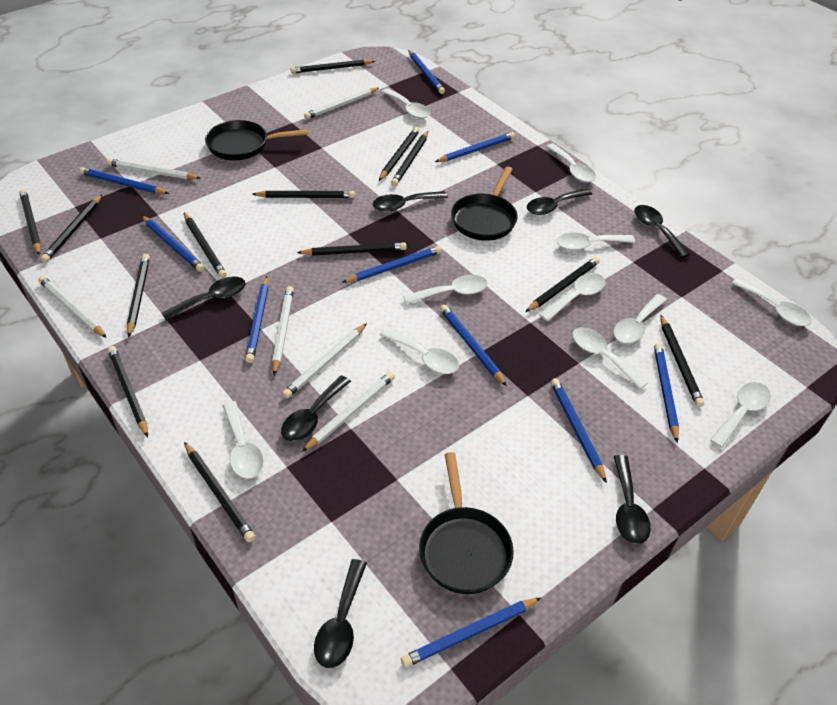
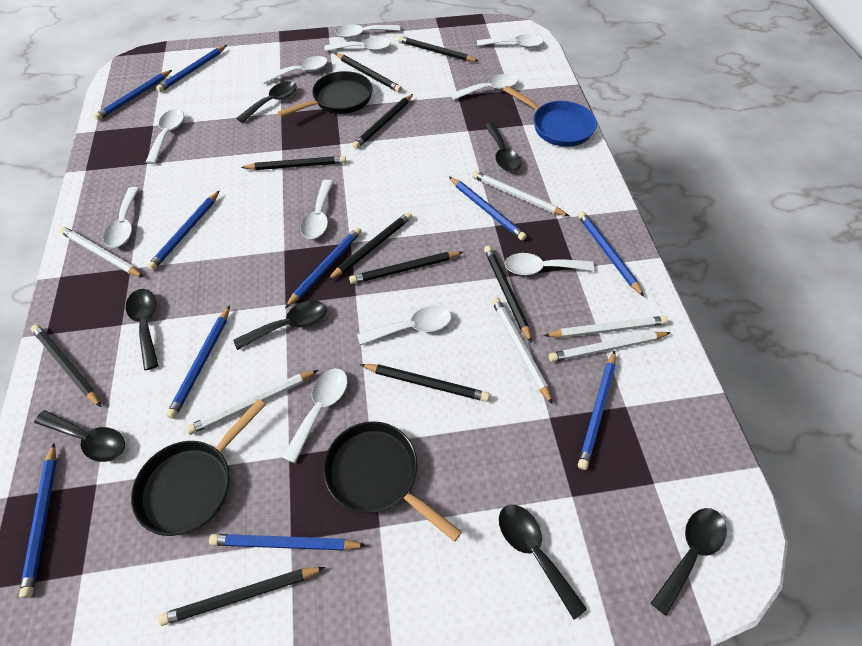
black pencil: [19,189,41,255] [41,194,102,263] [108,346,148,437] [127,254,150,338] [184,213,227,278] [184,442,255,542] [252,191,355,198] [290,59,375,74] [297,242,407,256] [379,127,420,181] [391,131,428,186] [525,257,600,312] [660,314,704,407] = 13 -> [31,324,101,407] [158,567,325,626] [241,156,346,170] [327,212,412,281] [335,53,402,92] [349,252,463,284] [352,94,413,149] [360,364,490,402] [398,36,478,61] [484,246,532,343] = 10
blue pan: none = 0 -> [503,86,597,147] = 1

